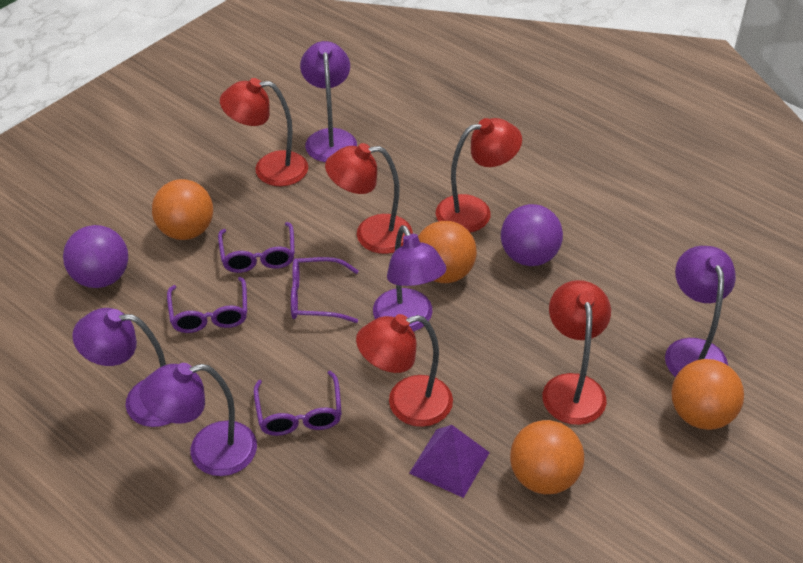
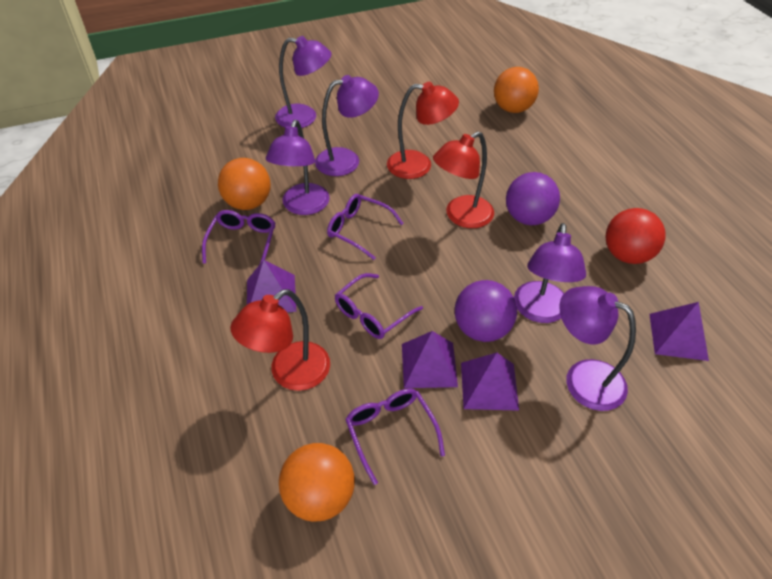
orange ball: [152,179,213,240] [418,221,477,283] [510,420,584,494] [671,359,744,430] = 4 -> [218,158,271,210] [279,443,355,522] [494,67,539,113] = 3
purple pyramid: [409,425,490,498] = 1 -> [247,260,296,313] [402,331,458,388] [461,353,519,411] [649,302,709,361] = 4
red ball: none = 0 -> [606,208,666,264] = 1
red lamp: [220,78,308,186] [325,143,413,254] [356,314,453,427] [436,118,522,232] [542,280,611,425] = 5 -> [230,289,330,391] [387,82,459,179] [433,131,494,228] = 3

